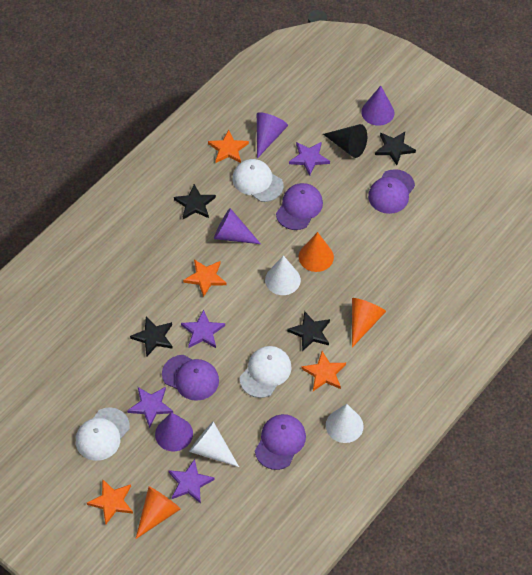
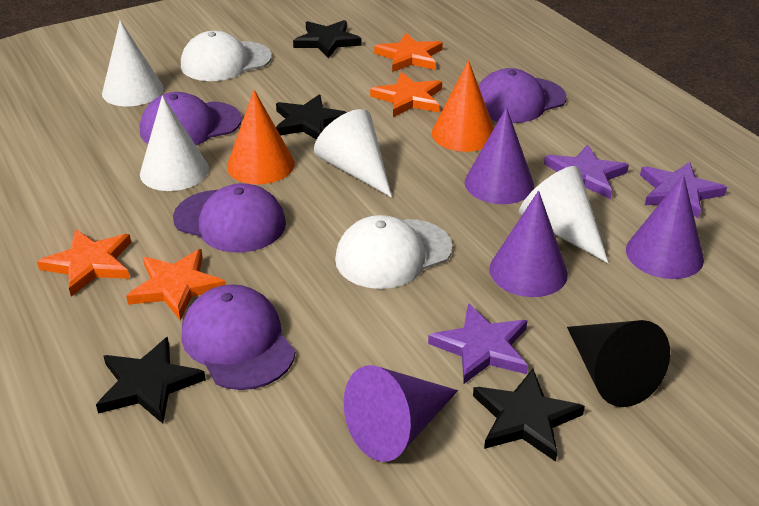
orange cone: [136,486,181,539] [299,232,334,272] [352,298,386,347] = 3 -> [227,90,295,184] [432,60,494,152] = 2
purple star: [127,387,173,428] [168,459,215,504] [181,309,225,348] [289,142,330,175] = 4 -> [428,303,528,384] [544,145,629,199] [640,161,727,219] = 3
white cap: [76,407,130,461] [232,159,283,202] [240,346,292,398] = 3 -> [181,31,272,81] [335,215,452,289] = 2
white cone: [189,422,239,467] [265,255,301,295] [326,404,364,443] = 3 -> [102,20,164,106] [140,95,209,191] [314,109,392,198] [519,166,609,263] = 4

